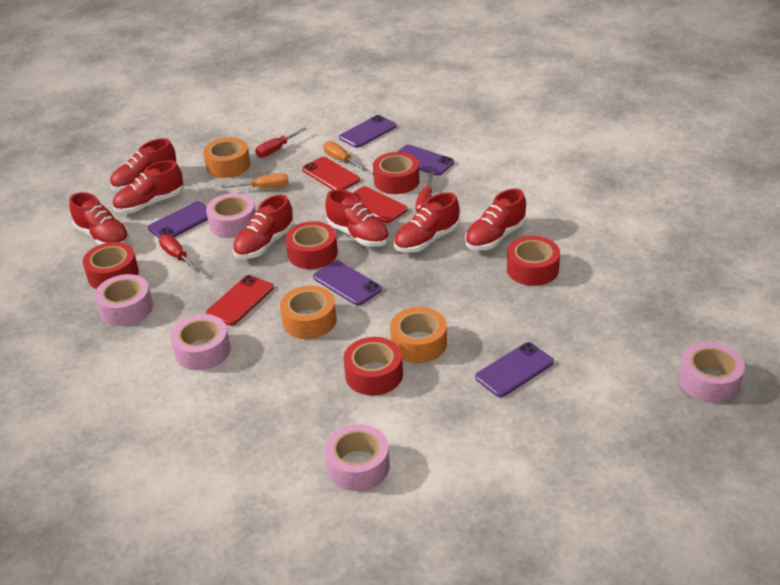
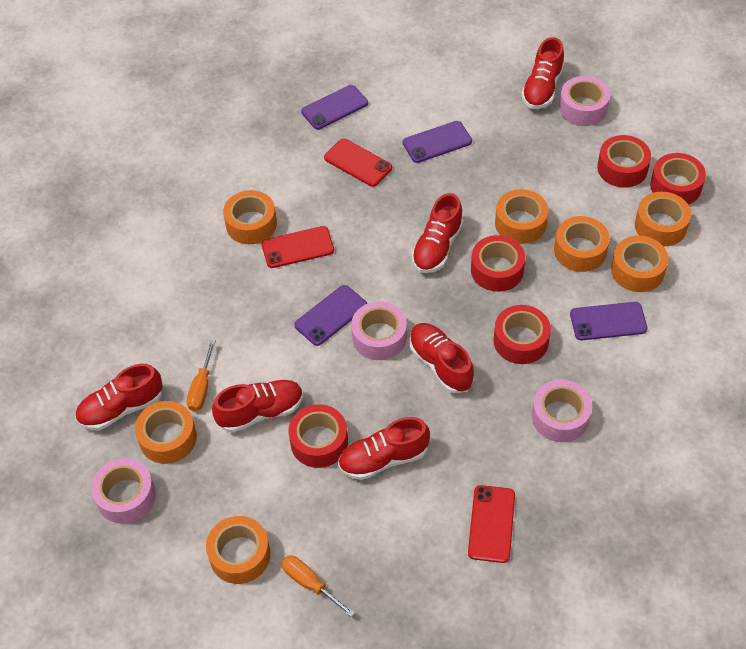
orange tape: [203,137,250,178] [280,286,337,339] [390,307,447,363] = 3 -> [135,401,197,464] [206,516,270,584] [223,190,277,244] [495,189,549,244] [554,216,610,272] [611,236,669,292] [635,192,691,246] = 7
pink tape: [95,274,153,326] [170,315,231,370] [206,193,256,238] [324,424,390,491] [679,342,745,403] = 5 -> [91,458,156,524] [351,301,407,360] [532,380,592,442] [559,76,610,126] = 4
purple phone: [148,201,208,238] [313,260,382,306] [339,115,396,148] [398,145,454,176] [475,342,554,397] = 5 -> [294,285,367,346] [301,85,368,130] [403,121,472,163] [570,302,648,340] = 4
red screwdriver: [159,234,201,273] [255,127,307,158] [416,173,434,212] = 3 -> none = 0
red shoe: [69,192,130,245] [110,138,176,191] [113,160,183,213] [233,195,294,259] [325,189,390,247] [394,192,460,253] [465,189,526,250] = 7 -> [75,364,163,430] [212,380,303,433] [338,417,430,480] [409,323,474,394] [412,193,463,273] [521,37,564,109] = 6

